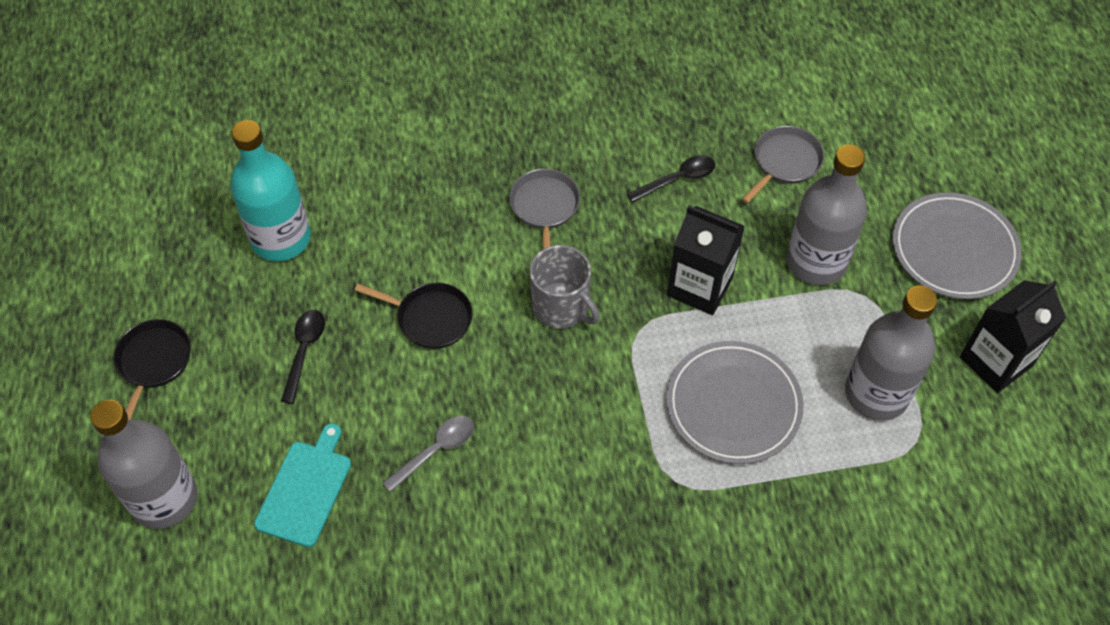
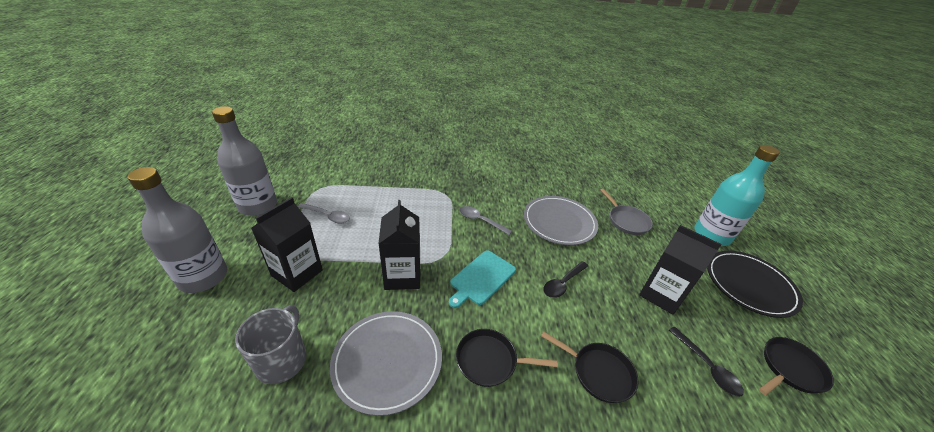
black carton: [667,206,745,315] [960,280,1066,393] = 2 -> [251,197,323,292] [378,200,420,290] [639,225,722,315] = 3
black pan: [114,319,191,420] [355,283,472,349] = 2 -> [456,329,558,387] [541,331,638,403] [759,337,834,395] = 3
black plate: none = 0 -> [707,251,803,318] = 1
grey bottle: [90,400,197,529] [787,144,867,285] [845,285,937,421] = 3 -> [128,167,227,293] [212,106,277,216] = 2
grey pan: [509,169,580,249] [742,126,824,203] = 2 -> [600,189,653,235] = 1
grey spoon: [382,416,474,492] = 1 -> [298,203,350,224] [459,206,512,235] = 2

